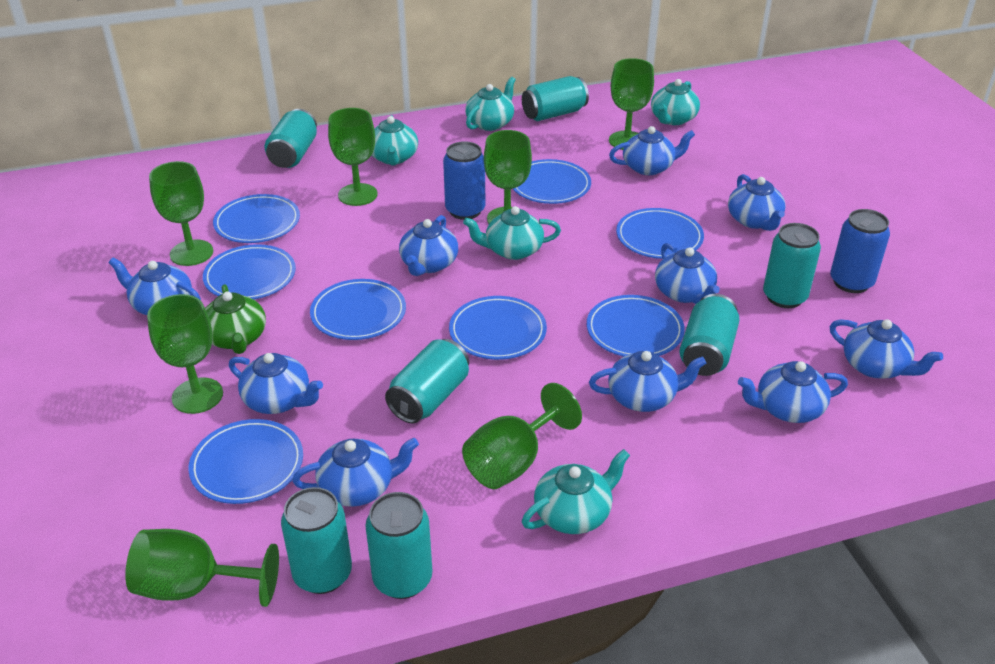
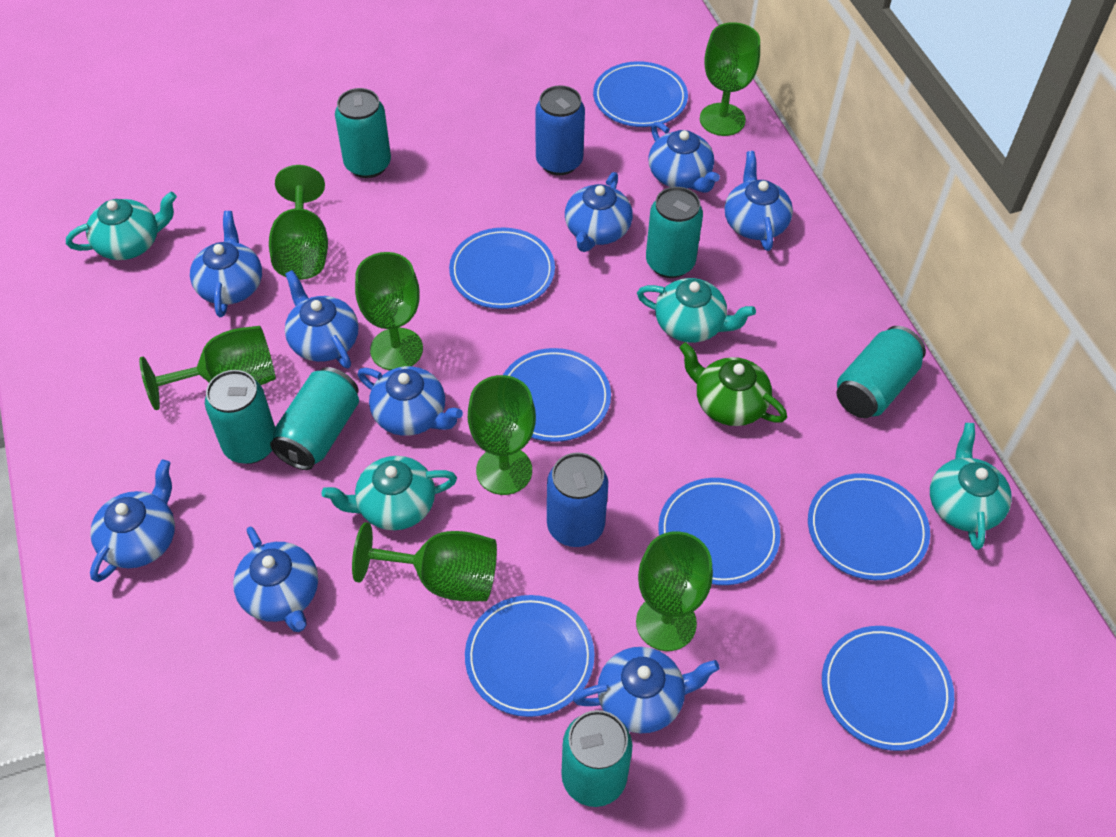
blue plate: [188,419,303,504] [203,244,296,300] [213,194,300,243] [310,279,406,340] [449,296,547,360] [513,159,591,204] [587,295,685,357] [616,208,704,259] = 8 -> [449,228,555,309] [465,595,595,717] [503,348,611,442] [593,61,688,127] [658,478,781,585] [808,473,930,580] [822,626,954,751] = 7
blue teapot: [109,257,201,315] [229,353,323,414] [292,438,419,507] [399,215,458,276] [589,351,706,412] [609,126,695,175] [655,243,720,304] [728,174,786,231] [738,361,848,423] [830,319,943,379] = 10 -> [90,459,175,582] [190,211,262,317] [233,527,318,632] [285,270,359,368] [358,366,463,436] [565,172,633,252] [573,647,720,733] [648,122,720,193] [725,151,793,251] = 9
turquoise can: [265,109,317,168] [281,487,352,594] [365,492,432,599] [385,339,469,423] [522,76,589,121] [679,294,739,376] [763,223,821,308] = 7 -> [205,370,275,464] [270,367,359,470] [335,88,391,178] [561,710,633,807] [646,187,703,278] [837,326,926,418] = 6
turquoise teapot: [372,115,418,165] [463,206,561,260] [465,77,516,131] [522,449,630,534] [651,79,700,125] = 5 -> [66,192,177,260] [321,456,457,530] [637,278,756,343] [930,423,1012,550] = 4

